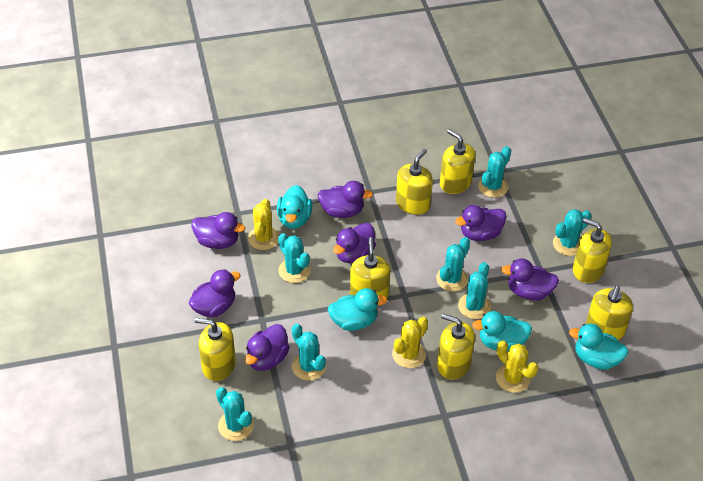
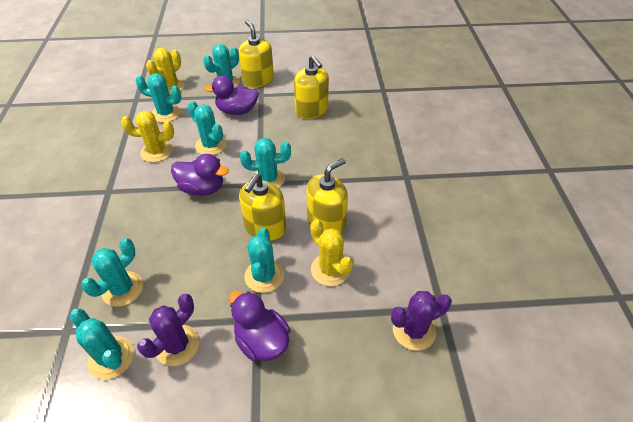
purple cactus: none = 0 -> [137,294,199,366] [391,291,452,351] = 2
purple duck: [188,269,241,317] [191,212,245,249] [245,324,290,371] [318,181,373,218] [333,223,376,263] [455,205,507,241] [501,259,559,301] = 7 -> [171,154,229,196] [204,75,259,115] [229,291,290,361] = 3
turquoise duck: [277,185,312,229] [328,288,387,331] [472,311,532,352] [569,324,628,370] = 4 -> none = 0
yellow soap dispenser: [195,318,236,381] [350,237,390,298] [396,149,433,215] [437,314,475,379] [440,129,475,194] [573,218,612,283] [586,286,633,340] = 7 -> [238,20,274,88] [239,174,286,241] [294,55,329,119] [306,158,348,234] = 4

